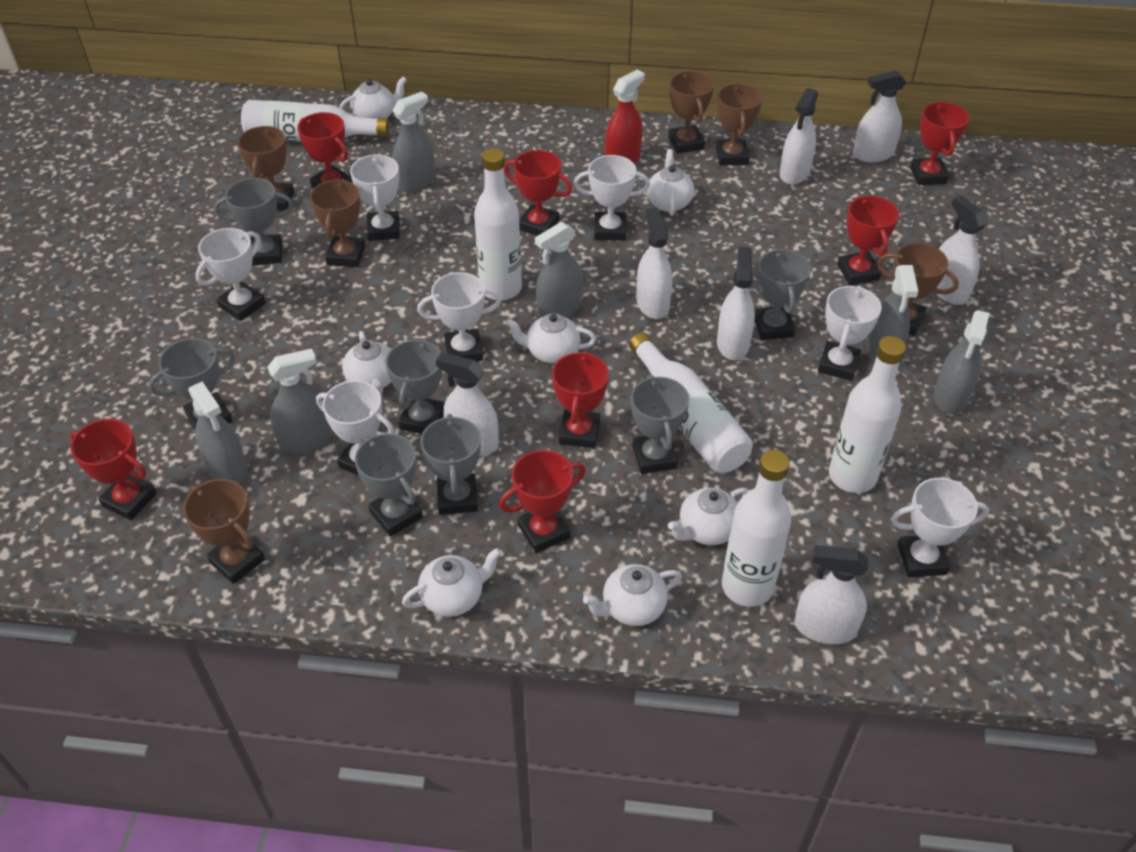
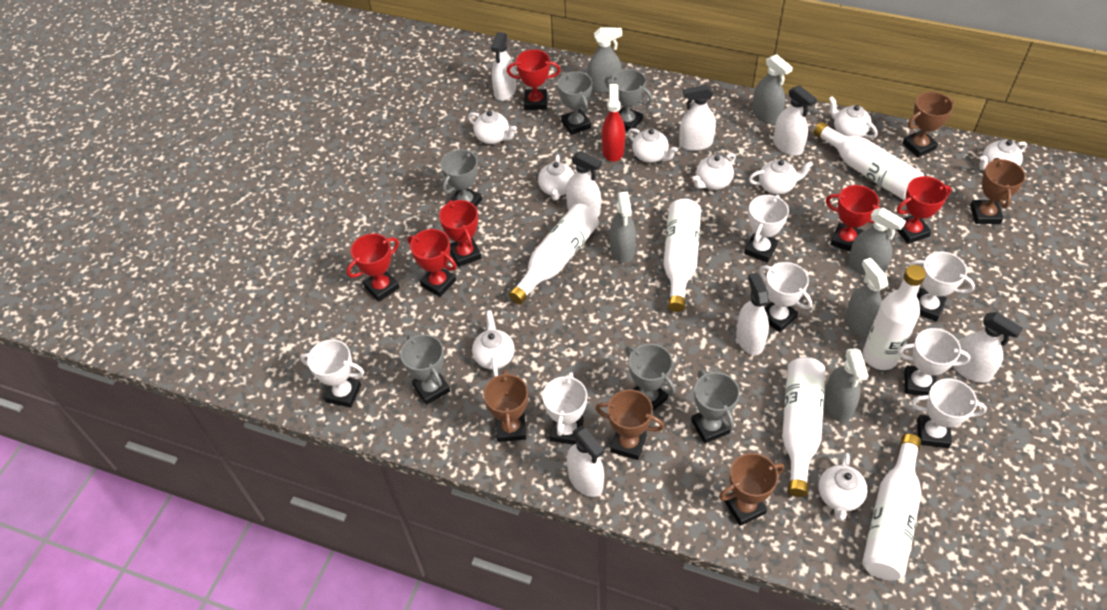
brown trophy: [183,479,265,584] [237,126,294,211] [310,179,365,267] [668,71,714,154] [716,84,762,166] [877,243,959,336] = 6 -> [484,370,528,442] [596,390,664,460] [719,453,784,526] [902,92,954,157] [970,158,1026,224] = 5
grey trophy: [148,338,235,432] [214,178,294,265] [355,433,423,536] [386,338,445,434] [420,414,481,515] [631,374,689,474] [754,248,811,340] = 7 -> [400,334,450,405] [440,149,482,207] [558,71,592,135] [605,69,653,133] [625,344,676,411] [691,370,740,443] = 6
red trophy: [70,419,157,520] [297,112,353,188] [499,450,586,553] [504,150,572,236] [552,350,609,448] [838,196,899,285] [910,102,969,185] = 7 -> [347,233,400,301] [408,229,457,297] [439,200,481,267] [507,50,561,110] [826,185,881,251] [896,176,951,244] = 6
white bottle: [241,100,390,142] [474,148,522,300] [629,332,753,473] [722,450,791,607] [829,336,906,493] = 5 -> [509,204,599,304] [663,199,701,312] [782,357,825,497] [814,122,924,200] [862,434,921,581] [863,265,926,370] = 6
white teapot: [339,76,407,119] [342,331,391,395] [402,548,501,617] [505,313,596,364] [583,564,682,626] [647,149,694,216] [668,488,749,545] = 7 -> [468,111,517,144] [472,310,514,377] [538,155,574,200] [627,128,678,163] [692,153,736,190] [749,159,813,194] [818,453,867,521] [829,96,878,139] [979,140,1027,170] = 9

